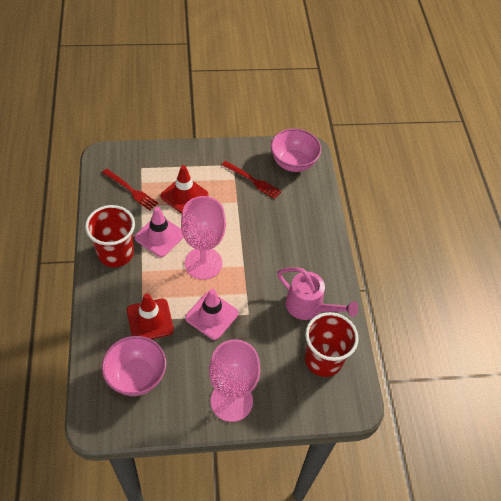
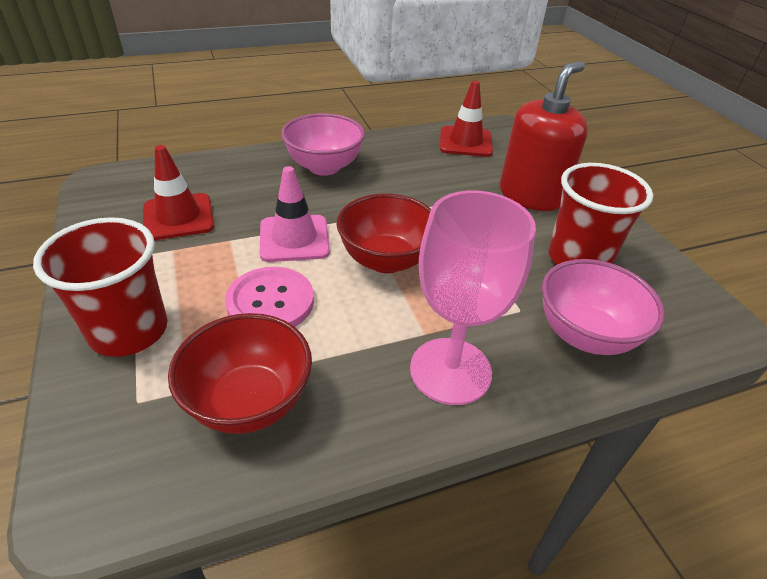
pink button: none = 0 -> [225,267,314,327] = 1
pink goblet: [181,196,226,280] [209,340,260,422] = 2 -> [410,190,536,405] = 1
pink traffic cone: [135,207,184,257] [185,289,239,340] = 2 -> [259,166,330,262] = 1
pink watering can: [277,267,358,320] = 1 -> none = 0
red bowl: none = 0 -> [168,313,312,434] [336,194,431,273] = 2
red fork: [102,169,158,210] [222,161,282,199] = 2 -> none = 0
red soap dispenser: none = 0 -> [500,61,588,211] = 1

